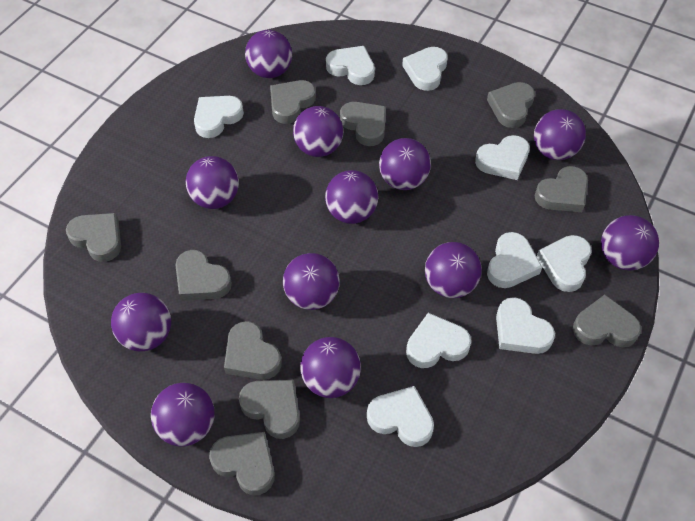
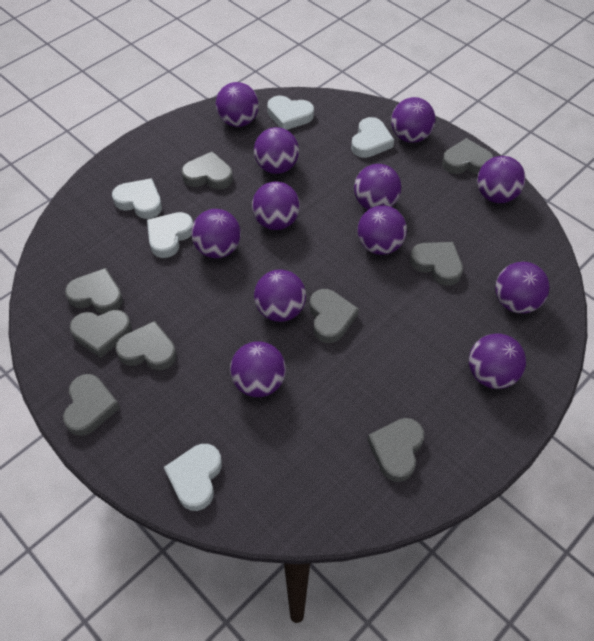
grey heart: [66,213,121,262] [176,250,232,301] [209,432,275,495] [224,321,282,380] [239,380,300,439] [270,80,316,124] [340,102,386,146] [487,82,535,128] [534,166,588,212] [573,295,641,347] = 10 -> [63,374,120,436] [65,268,123,314] [70,310,132,358] [115,321,177,370] [182,151,233,189] [310,289,359,343] [367,418,424,482] [410,242,463,286] [442,138,493,174] = 9
white heart: [194,96,244,138] [326,46,375,85] [367,386,434,447] [402,47,448,91] [406,313,471,368] [475,135,530,180] [487,232,542,288] [496,297,555,354] [537,235,592,292] = 9 -> [112,178,162,219] [147,212,193,258] [164,444,222,511] [267,96,314,130] [351,117,394,158] = 5

